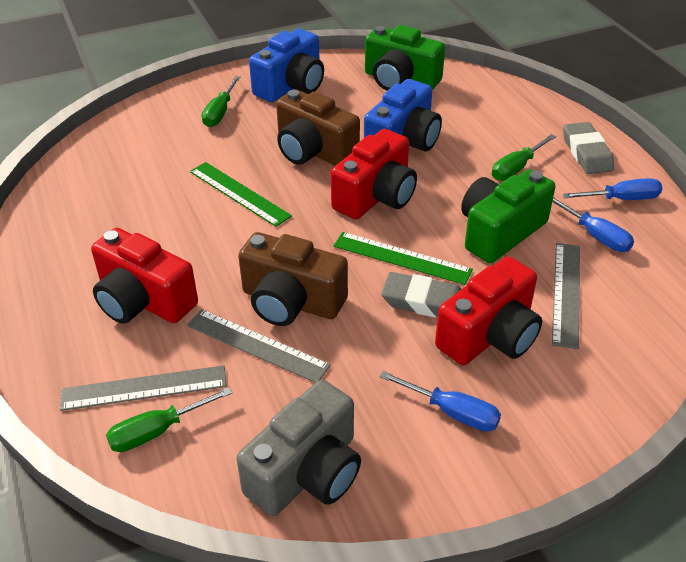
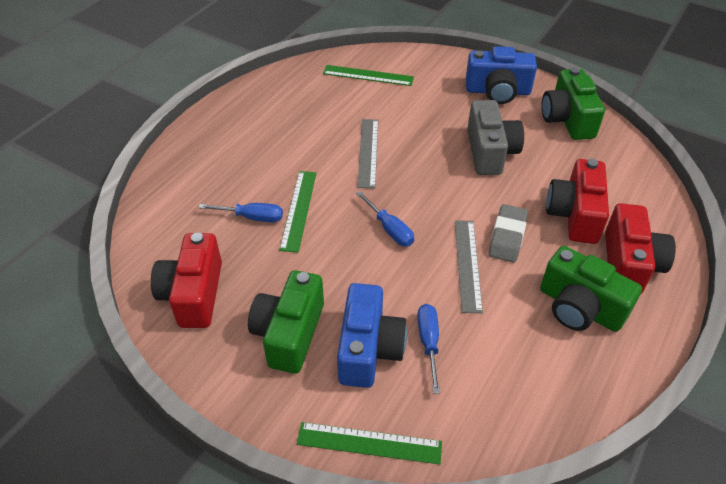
brown camera: [238,232,348,326] [276,90,360,166] = 2 -> none = 0
green camera: [365,25,445,91] [461,169,555,263] = 2 -> [248,270,324,374] [540,246,642,332] [542,67,605,140] = 3
green ruler: [190,162,292,227] [333,232,473,285] = 2 -> [279,171,316,252] [297,422,442,465] [323,65,414,86] = 3
green screwdriver: [106,387,232,452] [202,76,240,127] [492,134,556,181] = 3 -> none = 0
grey eraser: [381,272,461,318] [563,122,614,174] = 2 -> [489,204,528,263] = 1
grey ruler: [60,365,227,411] [187,309,331,383] [552,243,580,349] = 3 -> [357,119,378,188] [455,220,483,313] = 2

